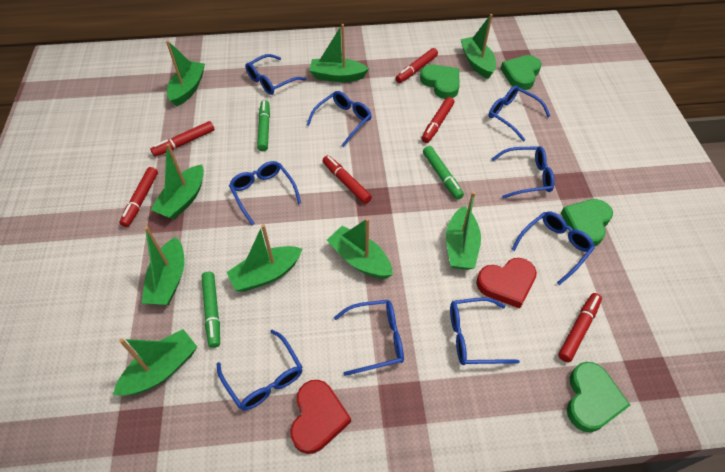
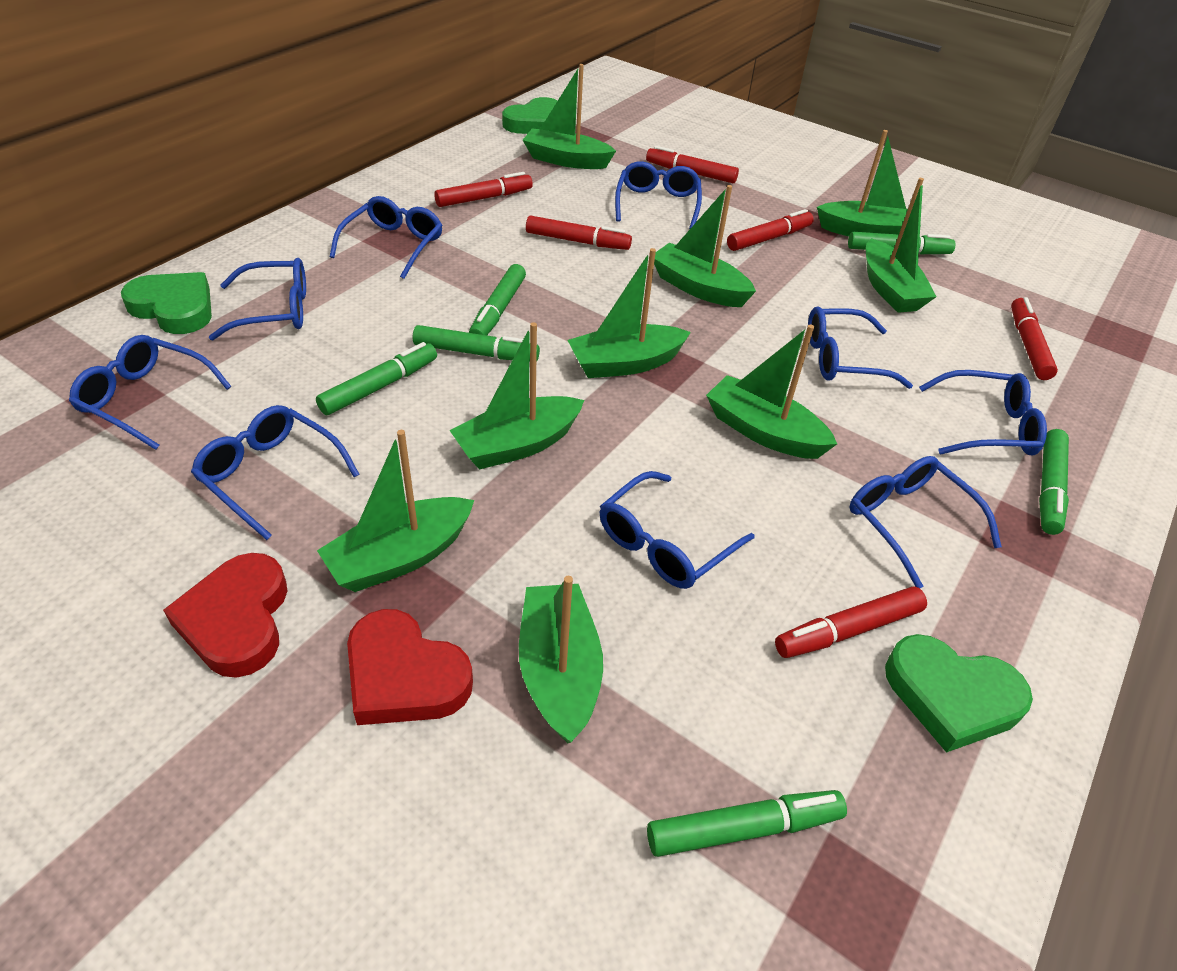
green heart: [420,65,460,99] [501,55,541,90] [561,199,613,247] [567,362,630,432] = 4 -> [121,272,212,334] [502,97,557,134] [885,634,1033,753] = 3
green marker: [202,272,220,348] [257,100,270,151] [423,146,464,200] = 3 -> [316,342,437,415] [413,325,540,362] [469,264,526,335] [647,790,847,857] [848,232,956,254] [1039,429,1069,535] = 6

